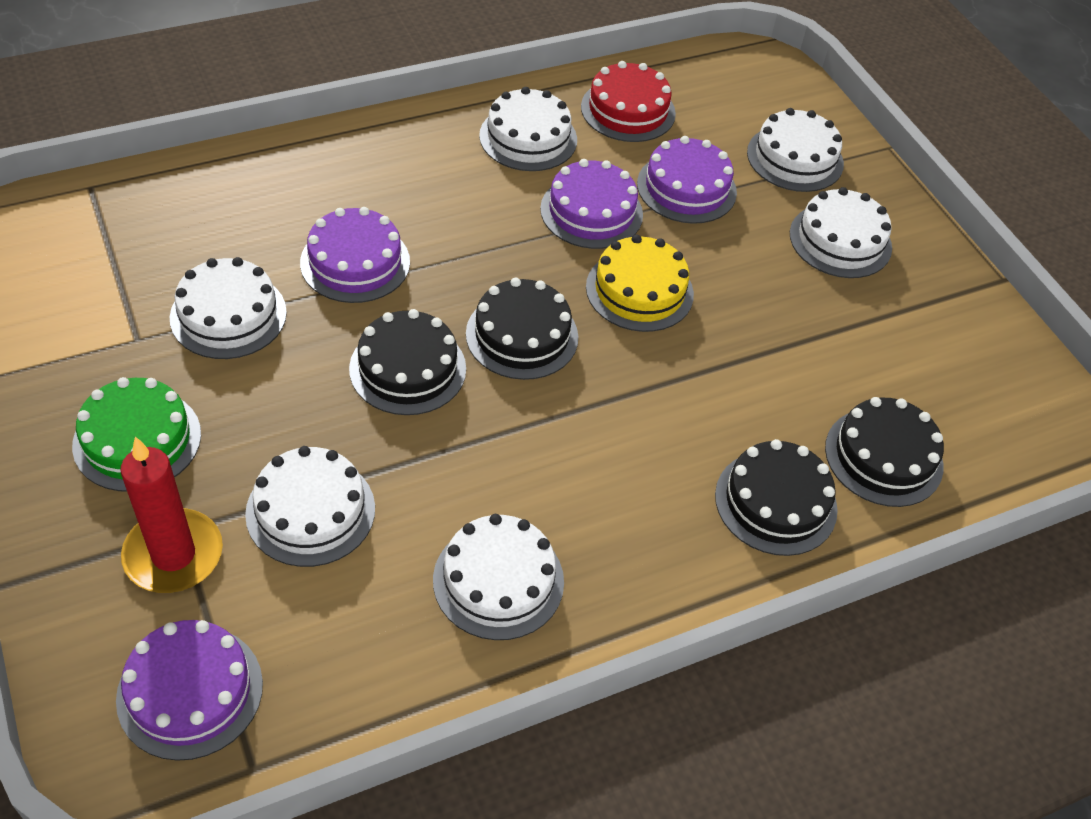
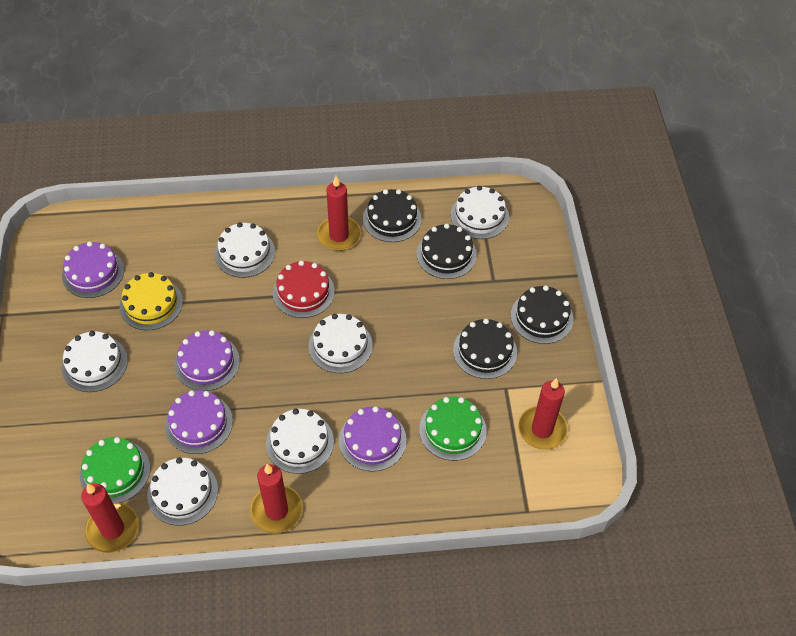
green cake: [72,377,201,492] = 1 -> [80,437,150,503] [419,397,487,461] = 2
red candle: [120,437,223,593] = 1 -> [81,483,139,553] [250,464,303,534] [317,176,361,251] [518,378,568,450] = 4

